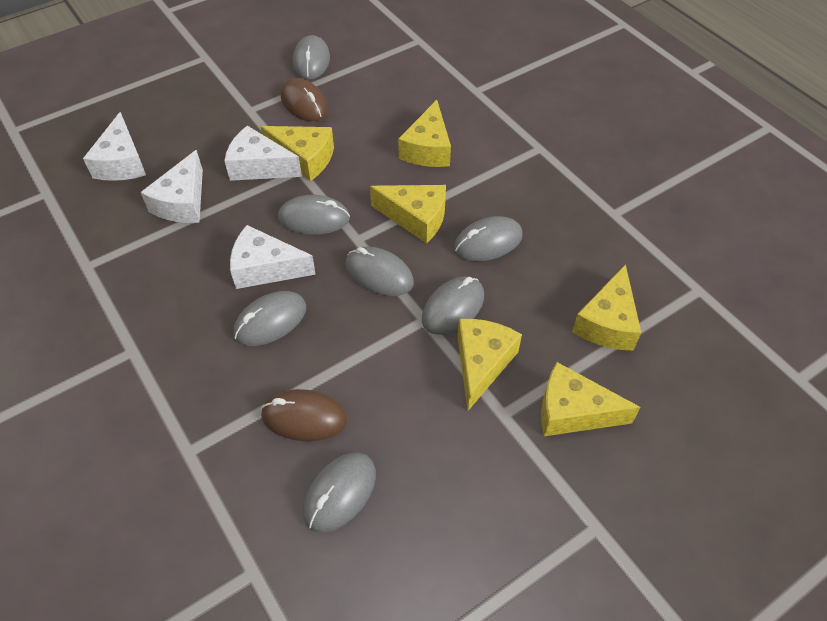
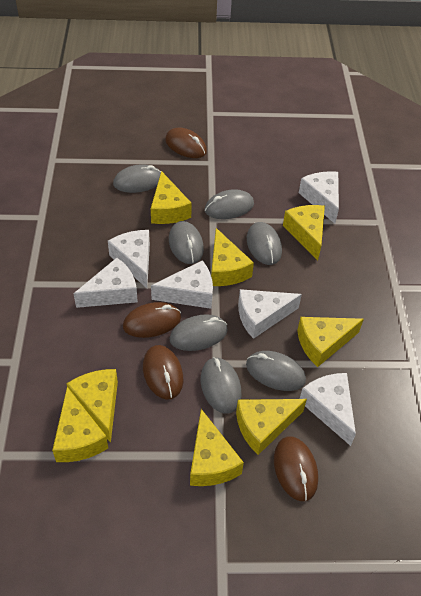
brown mouse: [261,389,347,441] [281,78,328,121] = 2 -> [123,302,181,338] [143,345,183,400] [165,128,207,158] [274,436,318,501] = 4
white cheese: [83,112,146,181] [141,150,203,223] [224,126,302,181] [230,225,316,289] = 4 -> [73,258,138,308] [108,230,150,288] [151,260,213,309] [238,289,302,339] [299,171,339,224] [300,373,356,446] = 6
yellow cheese: [261,126,334,181] [370,185,446,244] [398,100,451,167] [457,319,522,411] [541,362,640,436] [572,264,641,351] = 6 -> [52,387,108,462] [66,369,118,443] [151,171,192,224] [190,409,244,486] [211,228,254,286] [236,399,307,455] [283,205,325,260] [297,317,364,367] = 8

